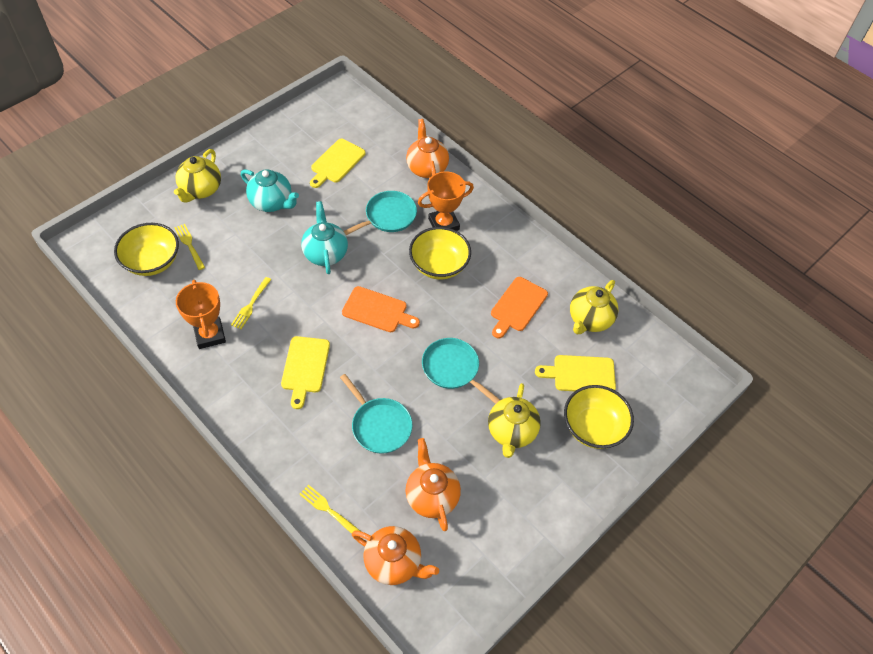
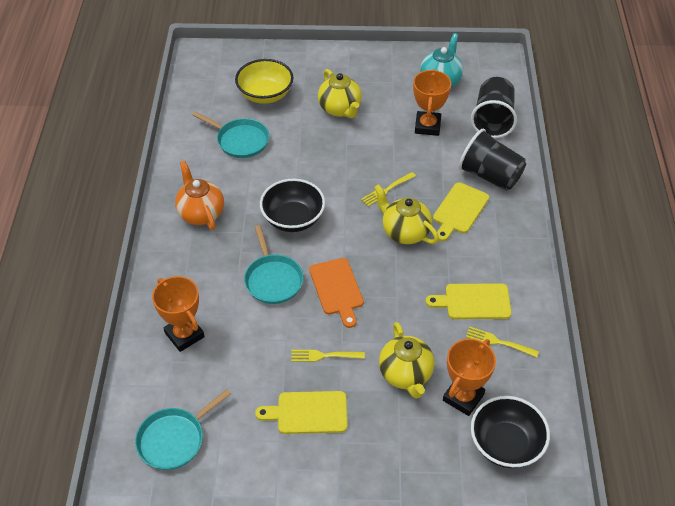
black bowl: none = 0 -> [260,178,325,232] [471,396,550,468] = 2
black cup: none = 0 -> [458,129,526,191] [471,77,517,138] = 2
orange cutting board: [342,286,420,332] [491,277,548,338] = 2 -> [309,258,364,328] = 1
orange teapot: [352,526,439,585] [405,438,461,531] [406,119,449,178] = 3 -> [175,161,224,230] = 1
orange trophy: [176,280,226,349] [418,171,474,231] = 2 -> [152,276,205,352] [413,69,451,136] [443,339,496,416] = 3
turquoise teapot: [241,169,299,212] [301,201,348,274] = 2 -> [420,33,463,87] = 1
yellow bowl: [114,223,179,276] [409,227,471,280] [564,385,634,449] = 3 -> [235,59,294,104] = 1

